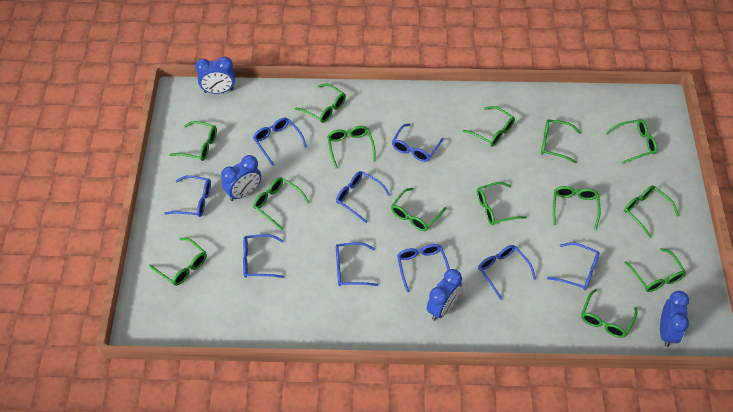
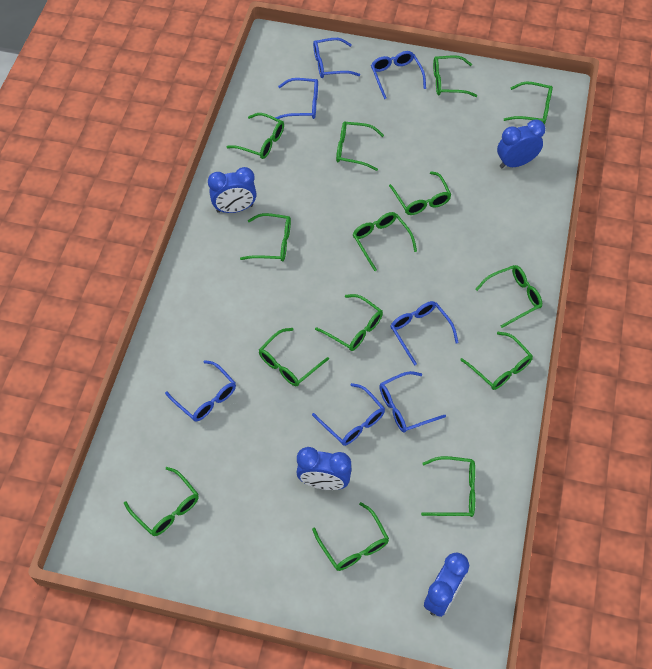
blue glasses: [164,175,211,217] [243,234,284,278] [253,117,307,166] [336,171,390,223] [336,242,378,286] [392,124,444,162] [397,244,450,292] [478,245,536,300] [547,242,600,290] = 9 -> [165,360,236,421] [275,78,318,119] [312,383,385,446] [313,38,360,78] [371,51,426,99] [379,371,446,432] [391,301,459,366] = 7

